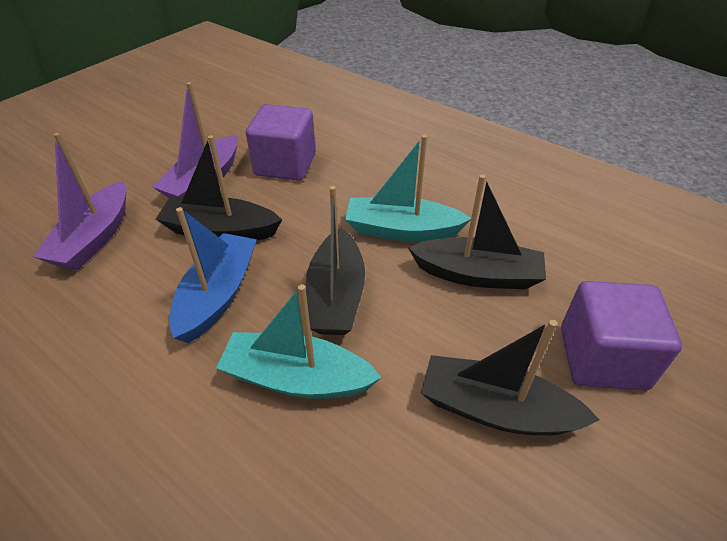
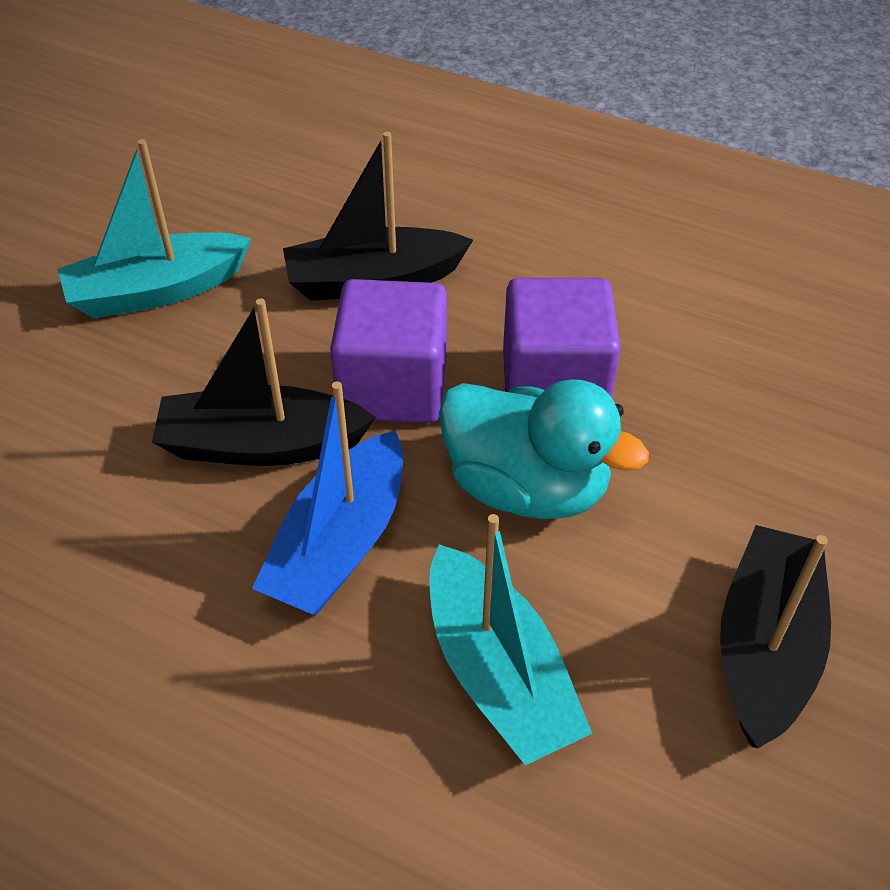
black boat: [156,135,282,240] [306,186,365,335] [408,174,546,290] [421,320,600,435] = 4 -> [152,298,376,466] [283,132,473,301] [720,525,831,748] = 3
purple boat: [33,133,127,270] [153,82,238,198] = 2 -> none = 0
turquoise duck: none = 0 -> [439,379,649,519] = 1

